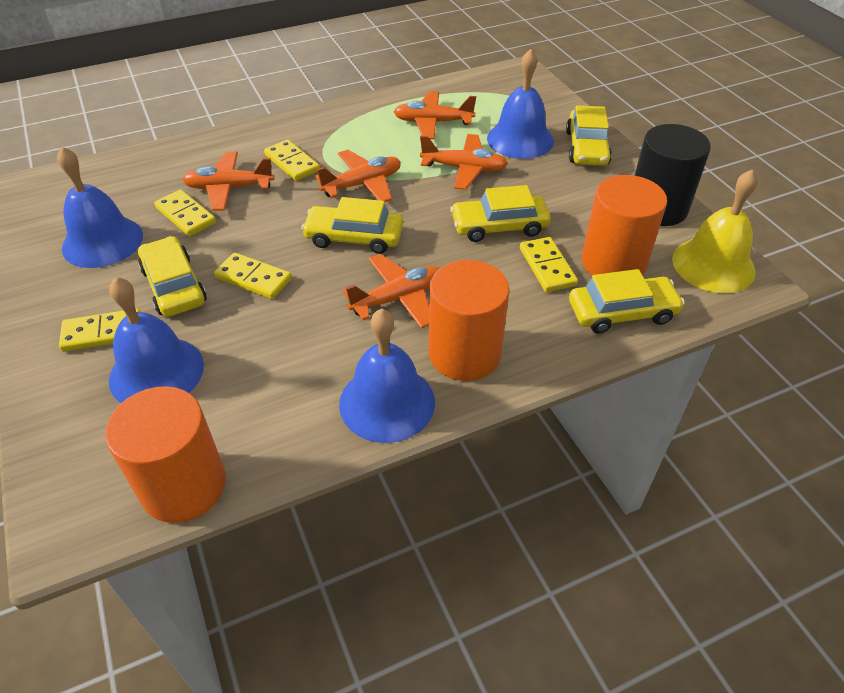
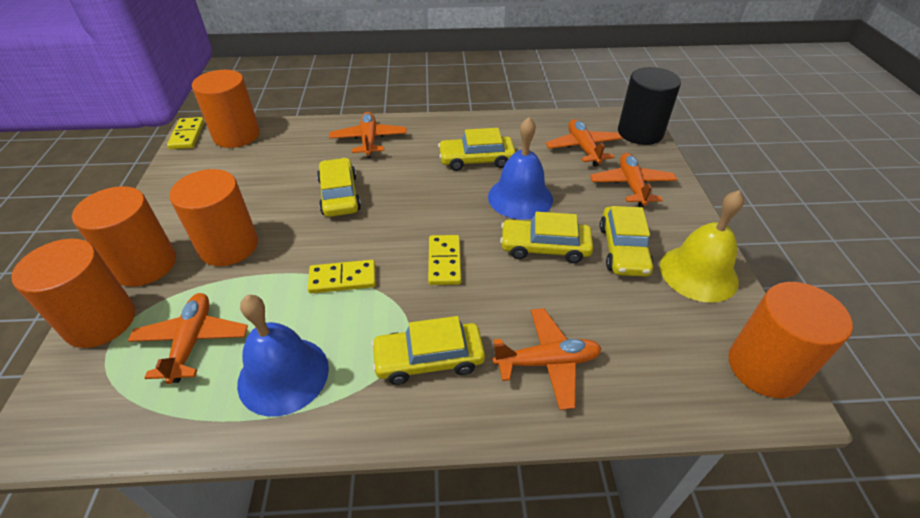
blue bell: [57,147,143,268] [109,277,204,403] [339,308,435,443] [487,49,554,159] = 4 -> [237,295,329,417] [488,117,553,220] = 2
orange cylinder: [105,386,226,523] [429,260,510,381] [582,175,667,275] = 3 -> [11,239,135,348] [72,186,176,287] [169,169,258,266] [192,70,260,148] [728,282,853,398] = 5
yellow domino: [59,308,141,352] [154,190,216,236] [214,253,292,299] [264,140,320,181] [520,237,578,292] = 5 -> [167,117,204,149] [308,260,376,293] [428,235,461,285] = 3

